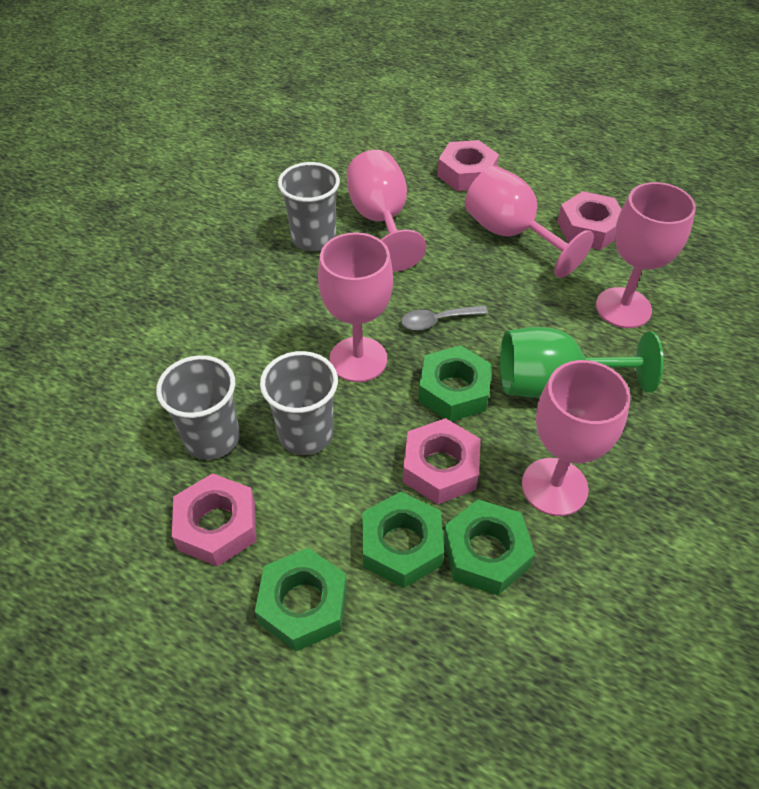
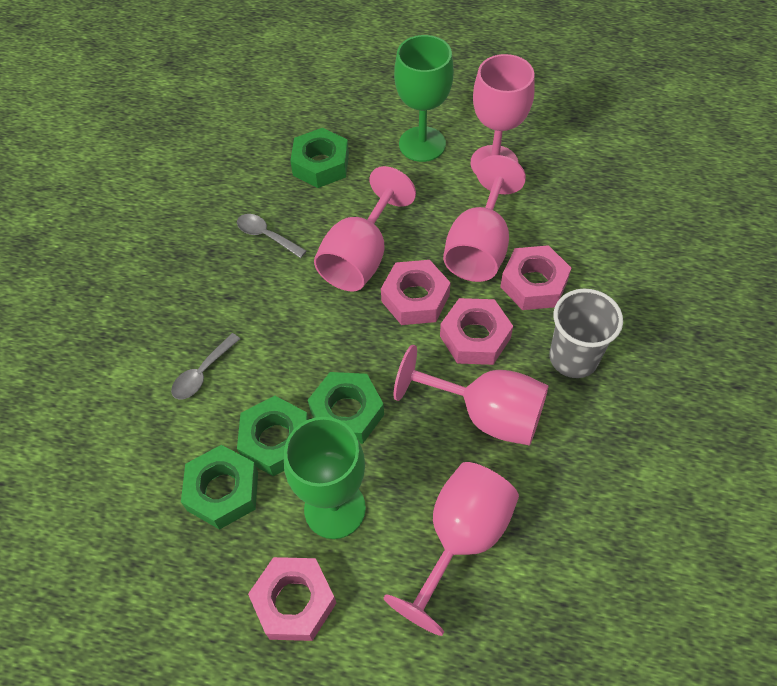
green goblet: [500,327,664,398] = 1 -> [284,417,366,539] [394,35,454,162] = 2
grey cup: [156,355,240,460] [260,351,338,455] [278,162,340,251] = 3 -> [549,288,623,378] = 1
grey spoon: [401,305,488,331] = 1 -> [171,333,240,399] [237,214,307,258] = 2

